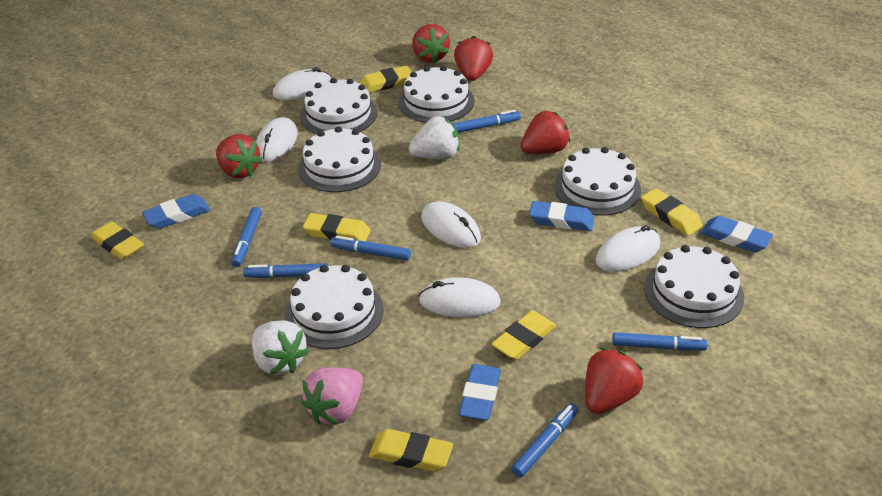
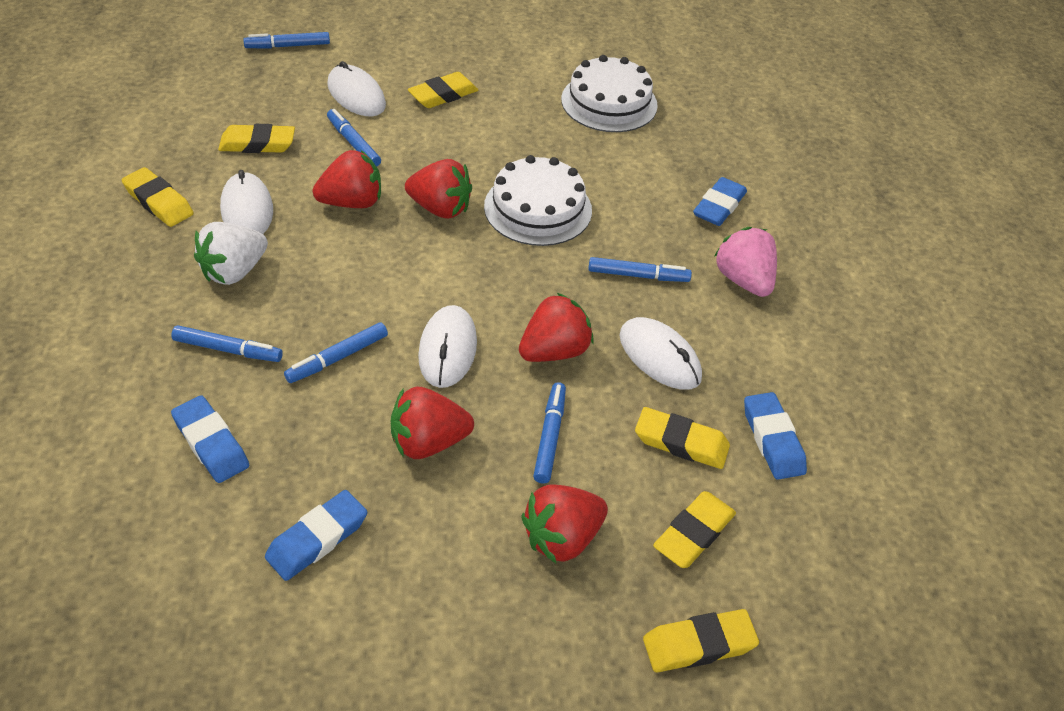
white cake: [285,265,384,349] [298,126,381,192] [300,78,377,134] [398,66,475,123] [554,147,641,216] [644,245,744,328] = 6 -> [484,155,592,246] [561,55,658,132] = 2
white mouse: [256,117,298,162] [273,67,332,101] [419,277,501,317] [421,201,481,248] [596,225,660,272] = 5 -> [220,170,273,234] [327,61,386,117] [418,305,477,388] [620,317,702,390] = 4
white strawberry: [252,320,309,375] [409,116,460,159] = 2 -> [194,222,268,285] = 1

